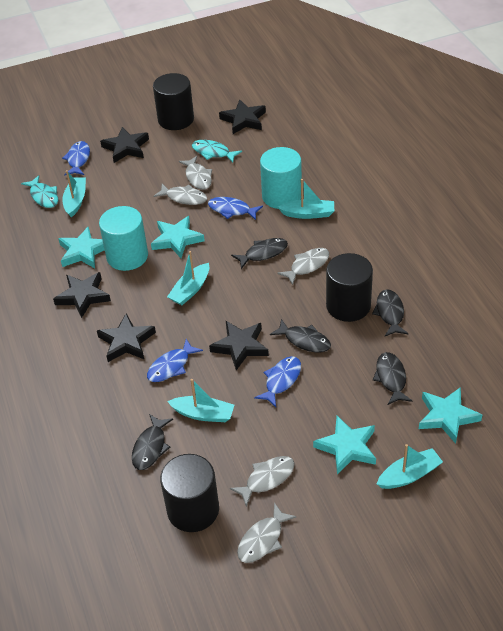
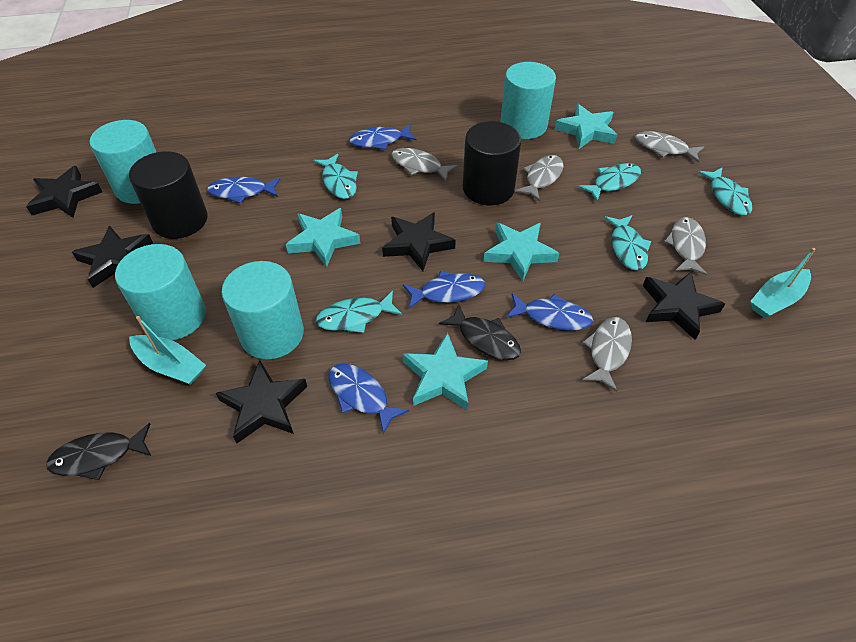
black cylinder: [153,73,194,130] [160,454,219,532] [326,253,373,322] = 3 -> [129,151,208,239] [463,121,521,205] = 2
black fish: [132,414,173,470] [231,238,288,269] [270,319,331,352] [372,289,408,336] [373,352,412,405] = 5 -> [46,423,151,480] [439,304,521,360] = 2
blue fish: [62,141,90,176] [147,339,203,382] [208,197,263,220] [254,356,301,407] = 4 -> [207,177,280,204] [328,364,409,435] [349,124,417,150] [403,271,485,309] [506,293,593,331] = 5
turquoise boat: [62,170,86,217] [167,251,209,305] [167,379,234,422] [278,179,334,219] [377,444,443,489] = 5 -> [129,316,206,385] [750,248,816,318] = 2
turquoise cylinder: [99,206,148,271] [260,147,302,209] = 2 -> [90,120,156,204] [115,244,206,340] [222,261,304,359] [500,62,556,139] = 4
turquoise fish: [21,175,58,208] [192,140,242,163] = 2 -> [314,154,358,199] [315,291,402,333] [578,163,641,201] [604,215,651,270] [698,168,752,215] = 5

